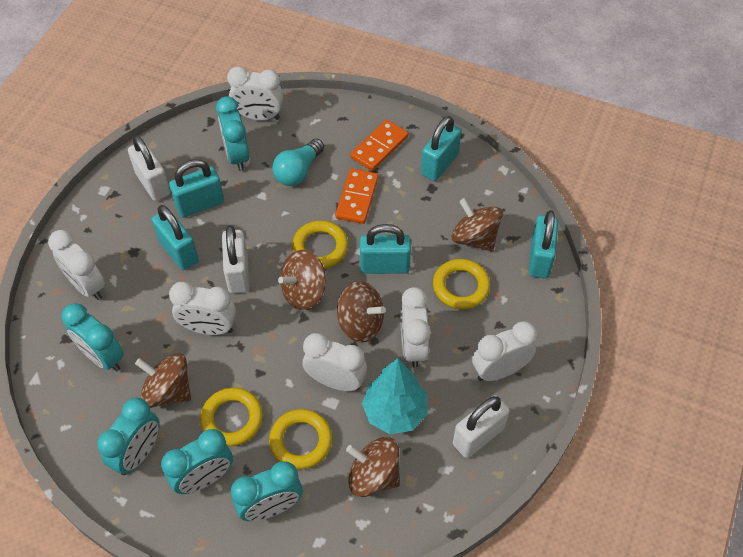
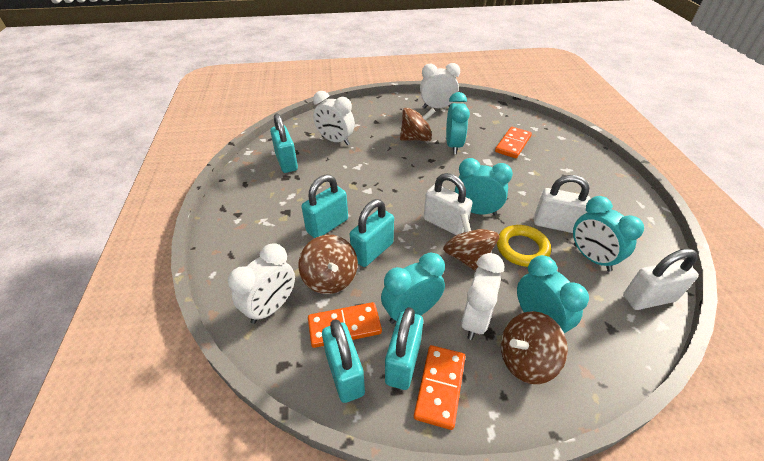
brown spinning top: [135,353,191,408] [278,250,326,310] [337,281,386,343] [346,437,400,497] [451,198,503,251] = 5 -> [298,235,358,294] [400,108,436,141] [443,213,500,271] [501,311,568,384] = 4
orange domino: [335,169,378,224] [350,120,408,171] = 2 -> [308,302,382,348] [414,345,465,430] [495,127,532,158] = 3
turquoise light bulb: [272,139,324,186] = 1 -> none = 0
turquoise tree: [362,358,427,434] = 1 -> none = 0
white clock: [48,230,105,300] [169,282,236,335] [227,66,283,120] [303,333,367,391] [400,287,431,368] [472,321,537,381] = 6 -> [228,243,295,324] [313,91,355,145] [420,63,460,109] [461,253,504,340] = 4
yellow ring: [200,387,263,446] [269,409,332,469] [292,220,348,269] [433,259,490,309] = 4 -> [497,225,551,267] = 1

